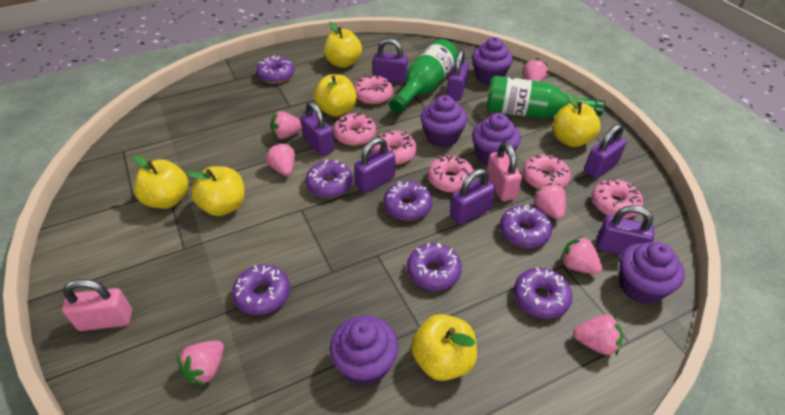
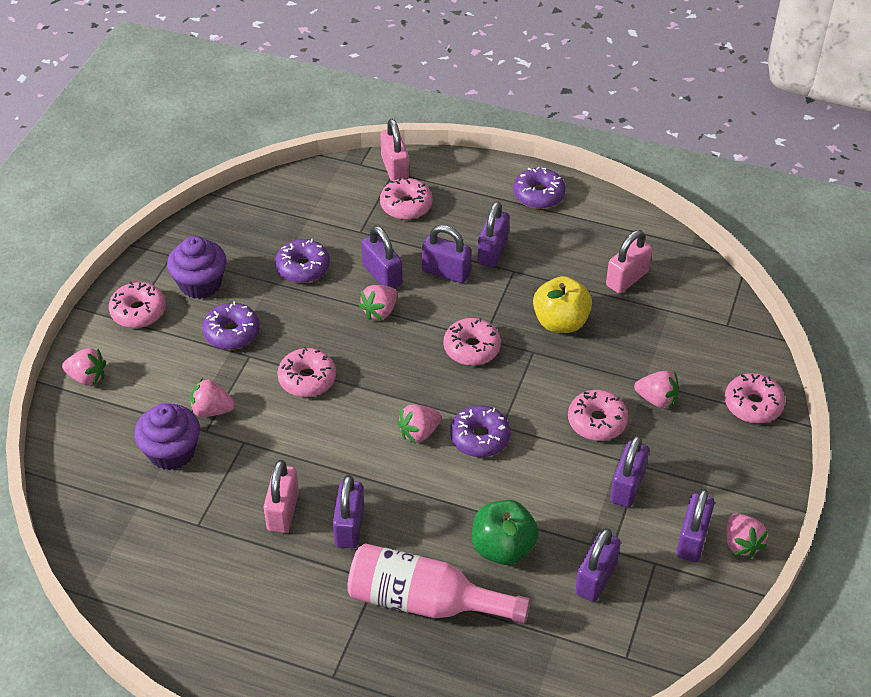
green apple: none = 0 -> [472,500,539,565] = 1
green bottle: [389,39,458,113] [486,76,605,118] = 2 -> none = 0
pink bottle: none = 0 -> [347,543,531,623] = 1
pink padlock: [62,279,132,331] [487,142,522,201] = 2 -> [263,460,299,533] [380,119,409,181] [606,230,652,294] = 3
pink strawberry: [177,341,224,385] [266,143,295,176] [271,111,302,139] [523,58,548,82] [532,183,566,220] [560,235,603,274] [573,315,623,356] = 7 -> [62,348,106,385] [190,378,235,417] [359,285,397,320] [397,405,441,444] [634,371,679,409] [726,514,768,558] = 6
purple cupcake: [330,315,399,386] [421,95,467,148] [472,37,513,85] [472,113,521,166] [619,242,685,304] = 5 -> [134,404,200,471] [167,236,226,299] = 2
purple donut: [232,265,290,315] [256,56,295,84] [305,159,353,198] [383,181,432,221] [407,243,462,291] [500,204,552,248] [514,267,572,319] = 7 -> [202,301,260,350] [275,239,330,283] [450,405,511,457] [513,166,566,209] = 4
yellow apple: [133,155,189,209] [187,166,245,216] [314,74,357,117] [323,22,362,68] [411,314,477,381] [553,92,601,147] = 6 -> [533,276,592,333] = 1

